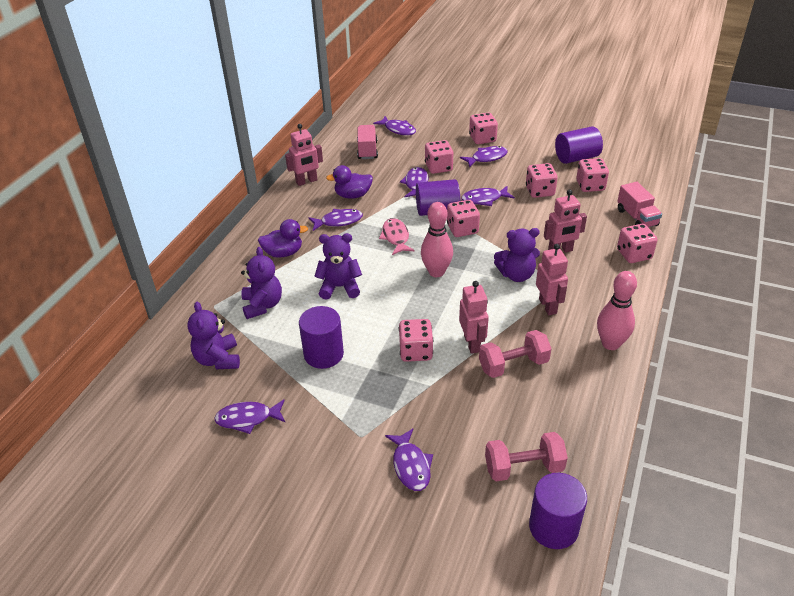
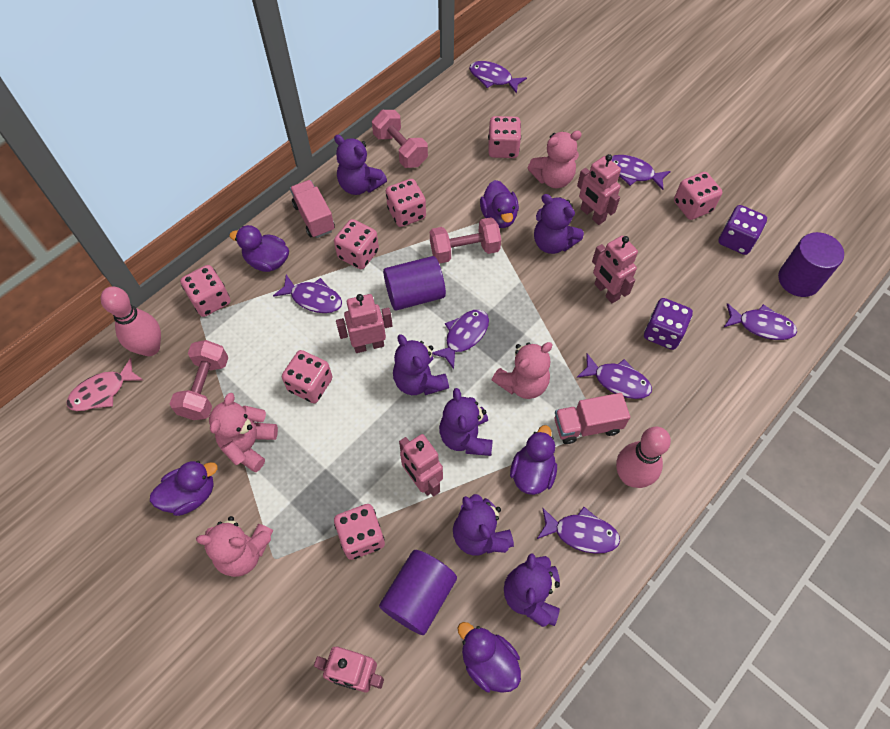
pink dumbbell: [479,330,551,378] [485,432,568,481] = 2 -> [170,340,229,420] [372,110,428,168] [430,217,501,264] = 3
pink robot: [285,124,323,186] [459,281,489,354] [536,244,568,315] [544,190,587,253] = 4 -> [314,647,384,693] [336,294,393,353] [399,434,443,496] [577,154,621,225] [592,235,638,303] = 5
pink teddy bear: none = 0 -> [196,516,273,577] [209,393,278,472] [492,342,553,399] [528,131,582,188] = 4
purple cylinder: [299,306,344,369] [416,179,460,216] [529,473,587,549] [555,126,603,164] = 4 -> [379,550,457,635] [383,256,446,311] [778,232,844,297] = 3
purple dice: none = 0 -> [644,298,693,350] [718,205,767,255] = 2
purple duck: [258,219,308,258] [326,165,373,199] = 2 -> [150,461,217,516] [229,225,289,272] [458,622,521,693] [480,180,519,228] [510,425,557,495] = 5
purple teddy bear: [187,302,240,369] [241,247,282,319] [314,233,362,300] [494,228,540,282] = 4 -> [334,135,387,195] [393,334,449,395] [439,388,493,456] [453,494,514,556] [504,553,560,627] [534,194,584,254] = 6

